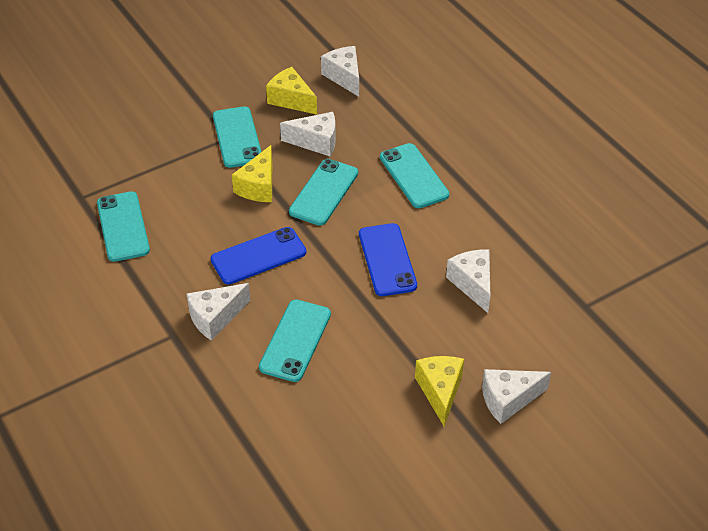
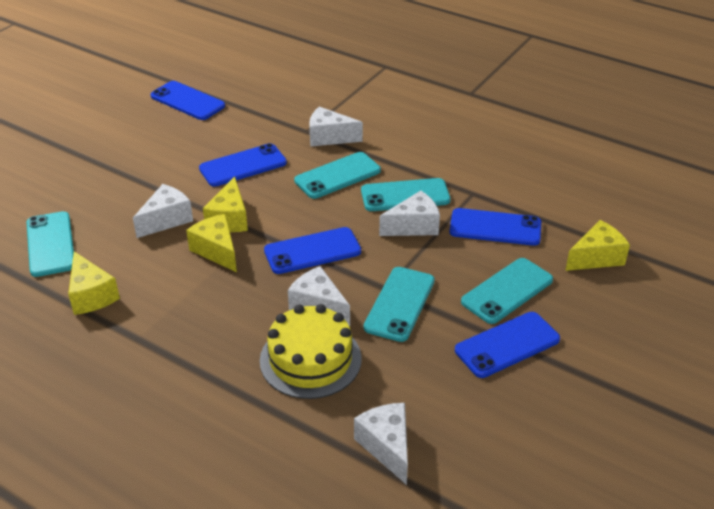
blue phone: [211,227,306,284] [359,223,417,296] = 2 -> [151,81,225,120] [199,143,287,187] [264,227,361,274] [449,208,541,246] [455,312,560,378] = 5
yellow cake: none = 0 -> [260,304,362,399] = 1
yellow cheese: [232,145,272,202] [266,67,317,115] [415,356,464,427] = 3 -> [68,251,120,315] [186,214,237,272] [203,176,248,232] [565,220,630,271] = 4

